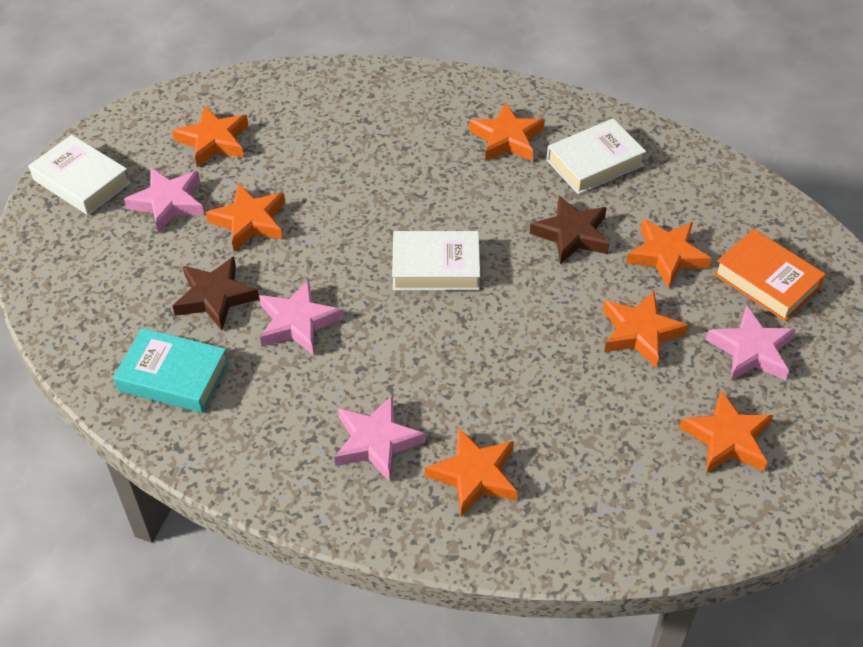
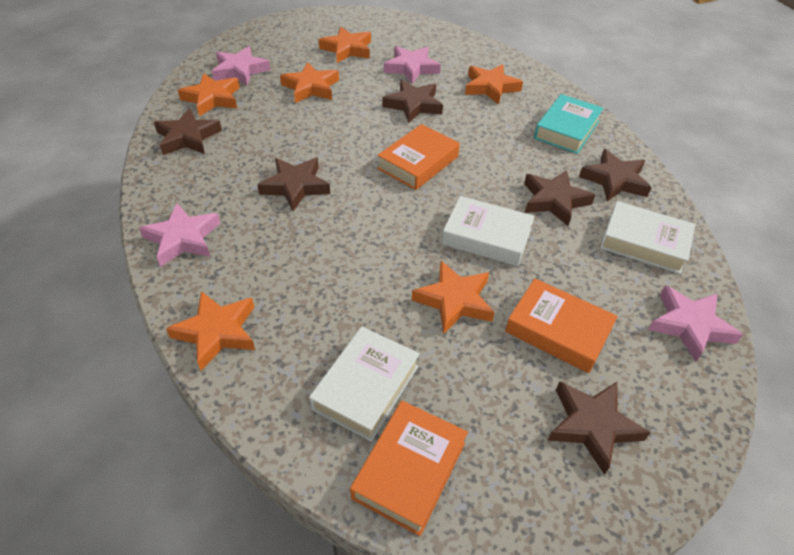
brown star: [173,256,259,330] [530,196,610,265] = 2 -> [154,108,222,155] [257,158,330,211] [382,80,443,123] [524,170,595,226] [548,381,651,475] [579,149,652,202] = 6
orange book: [714,229,826,321] = 1 -> [350,401,468,536] [377,124,460,190] [505,278,618,373] = 3
orange star: [172,105,248,167] [206,184,285,251] [425,428,517,517] [469,102,545,161] [603,291,688,368] [626,219,712,289] [679,390,773,473] = 7 -> [166,291,255,370] [178,73,240,116] [280,62,339,103] [319,27,371,63] [412,261,495,334] [465,64,523,105] = 6

